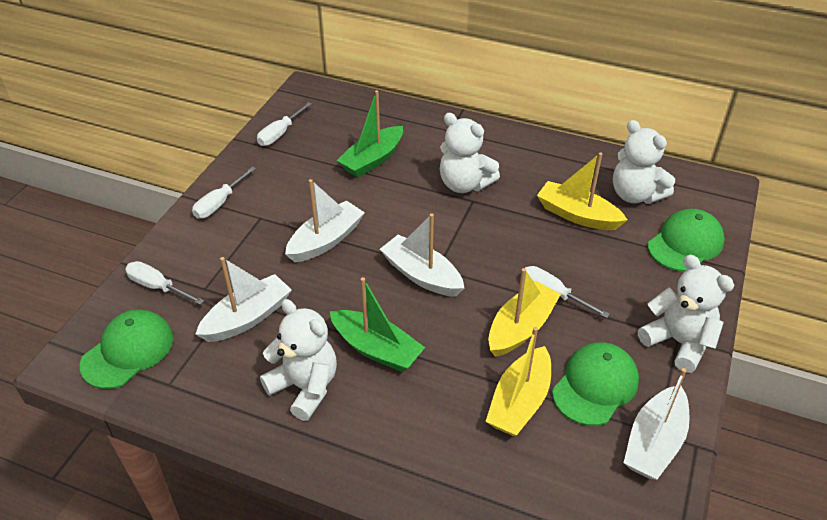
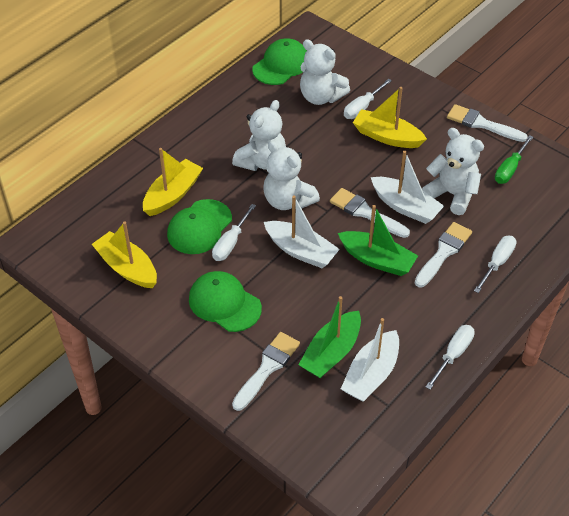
green screwdriver: none = 0 -> [495,135,533,184] = 1
white boat: [195,257,292,342] [285,179,365,262] [380,214,464,297] [624,368,690,480] = 4 -> [264,195,340,268] [341,318,399,402] [371,151,444,224] = 3
white brush: none = 0 -> [232,332,300,411] [330,188,410,238] [415,222,472,288] [447,104,528,142] = 4

